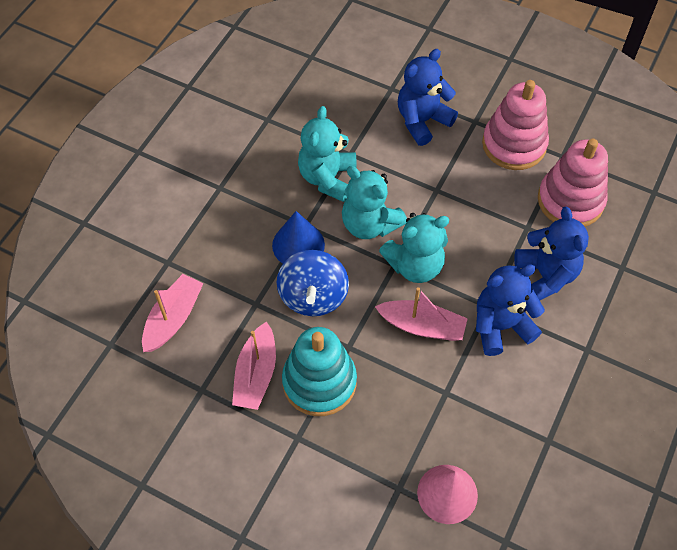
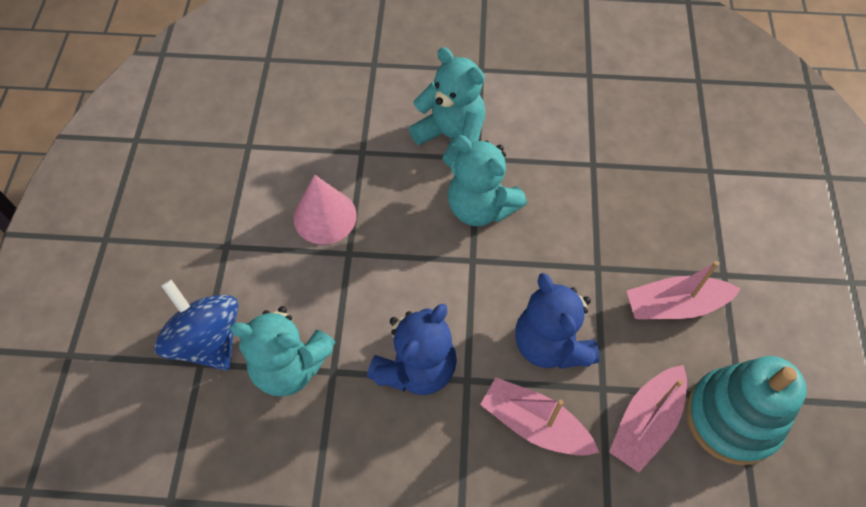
blue cone: [272,211,325,263] = 1 -> none = 0
blue teddy bear: [398,49,458,146] [476,264,545,356] [514,207,589,300] = 3 -> [367,304,457,395] [515,273,600,369] = 2
pink stacking toy: [482,80,549,170] [538,139,608,227] = 2 -> none = 0

